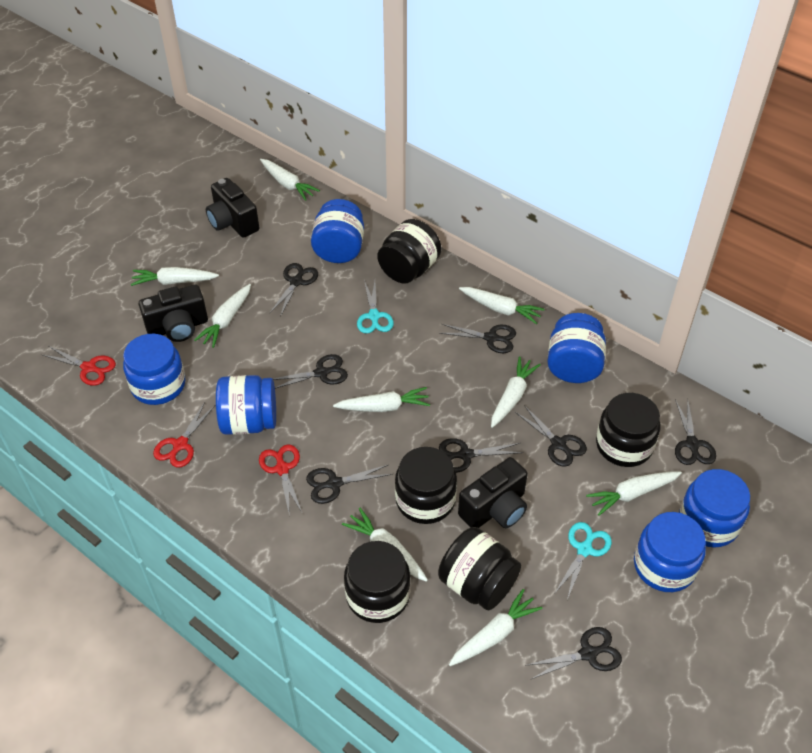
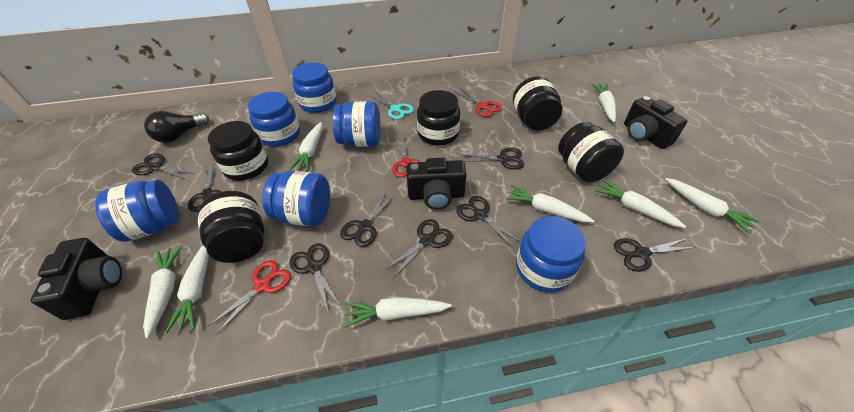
black light bulb: none = 0 -> [144,111,209,143] = 1
turquoise scissors: [357,280,394,334] [554,522,612,600] = 2 -> [369,92,414,120] = 1
white carrot: [131,267,219,286] [194,284,251,348] [260,159,320,201] [333,387,430,412] [342,508,428,582] [449,589,542,666] [459,287,545,324] [491,356,541,428] [586,472,682,516] = 9 -> [143,246,182,339] [165,245,209,333] [289,122,323,171] [344,297,452,328] [505,185,594,223] [591,83,616,122] [594,179,686,228] [665,178,759,234] = 8

